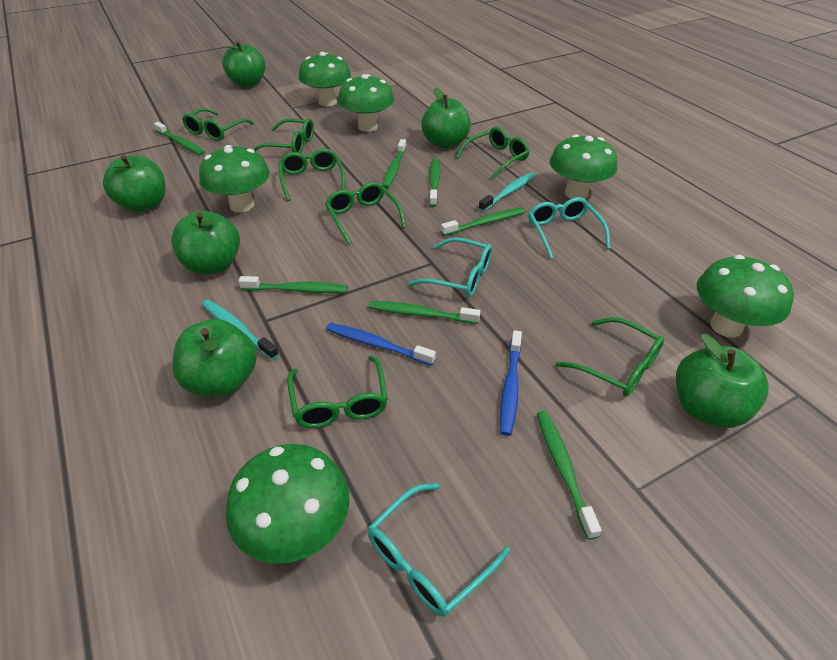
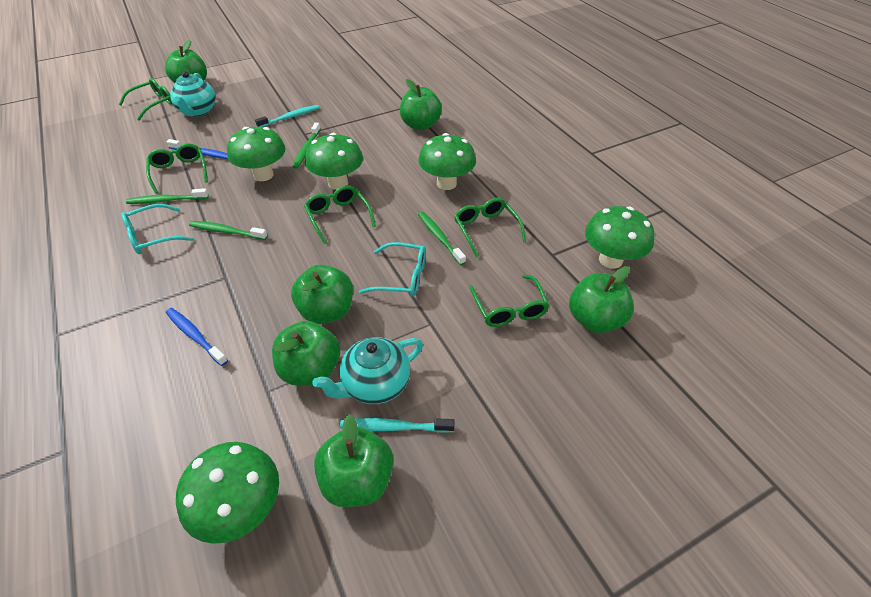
green glasses: [182,108,254,141] [253,118,314,153] [279,149,345,201] [287,356,388,428] [325,182,406,244] [456,127,530,179] [556,317,665,397] = 7 -> [119,78,172,121] [146,143,208,194] [304,185,376,244] [454,198,526,257] [469,275,549,327] = 5
green mushroom: [199,145,270,212] [226,444,350,564] [299,52,351,106] [338,74,394,132] [550,134,617,199] [697,255,794,337] = 6 -> [176,442,279,544] [227,127,286,181] [305,133,363,190] [419,133,476,190] [585,206,654,269] = 5
green toothbrush: [154,122,205,155] [239,276,348,293] [368,301,481,324] [382,139,407,189] [429,158,440,207] [441,208,525,236] [537,411,602,540] = 7 -> [126,188,209,204] [189,221,268,240] [292,122,320,169] [418,212,466,265] = 4
turquoise glasses: [368,483,510,617] [408,237,492,297] [528,197,610,259] = 3 -> [121,204,193,254] [359,242,426,297] = 2
turquoise teapot: none = 0 -> [170,71,216,117] [312,337,423,404] = 2

